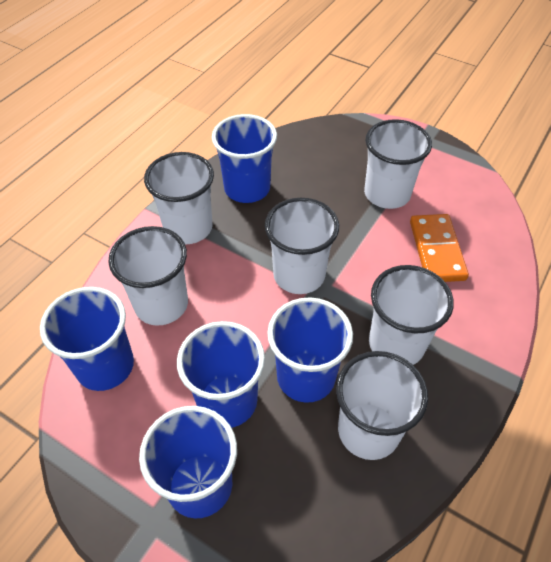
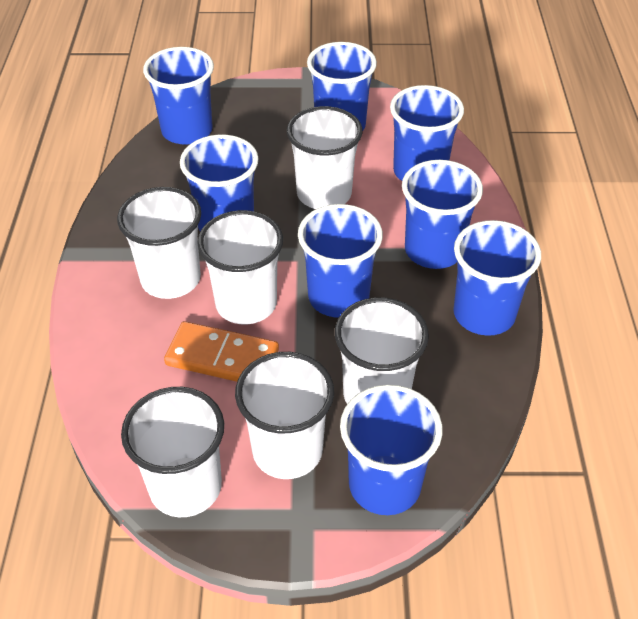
blue cup: [40,287,134,391] [139,406,237,518] [177,321,265,428] [212,114,277,203] [267,297,353,403] = 5 -> [143,47,214,145] [180,134,259,231] [298,204,383,318] [307,42,377,131] [340,384,442,515] [390,85,464,181] [402,160,483,269] [453,220,541,336] = 8

